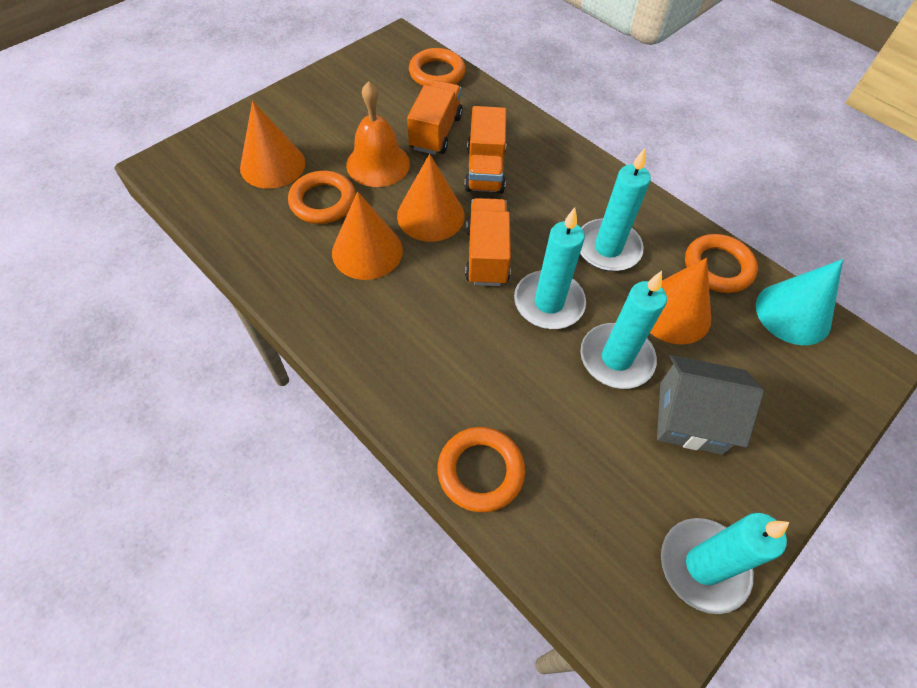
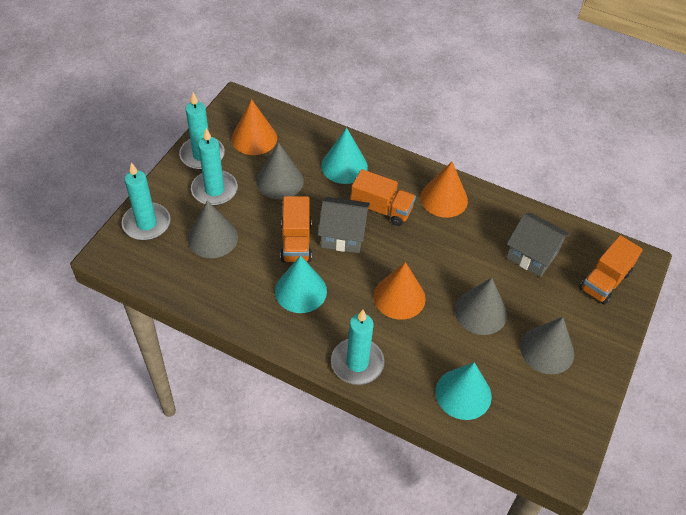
grey cone: none = 0 -> [188,201,238,258] [256,143,304,199] [455,278,507,335] [520,317,574,374] = 4
grey house: [657,355,764,455] = 1 -> [318,197,370,253] [506,213,570,277] = 2
orange bell: [346,81,410,187] = 1 -> none = 0
orange cone: [240,101,305,189] [332,191,403,280] [397,154,465,242] [650,258,711,345] = 4 -> [232,99,277,155] [374,262,426,320] [420,162,468,218] = 3
orange ring: [288,171,356,224] [409,48,466,86] [437,427,525,512] [685,234,758,293] = 4 -> none = 0
turquoise cone: [756,259,843,345] = 1 -> [275,255,327,313] [321,128,368,184] [436,362,492,420] = 3

